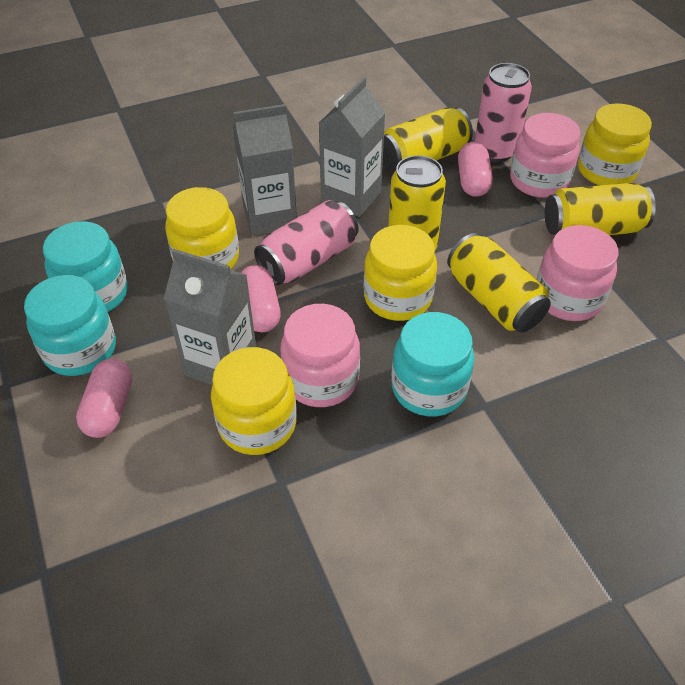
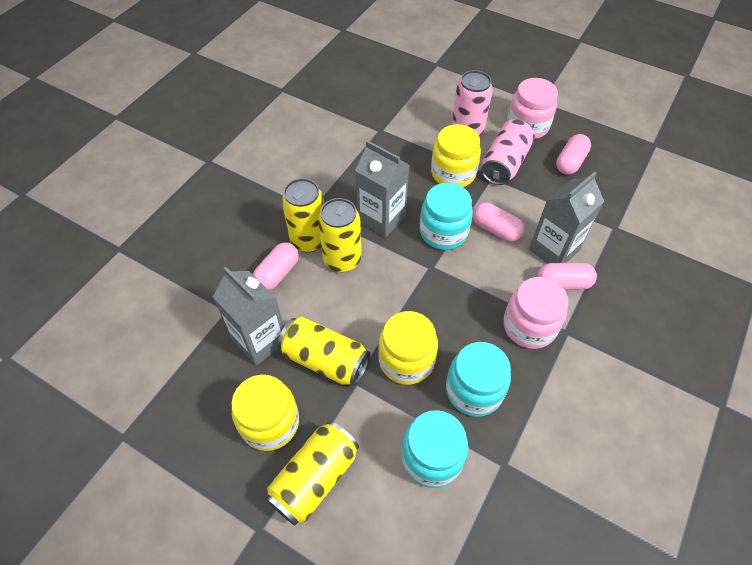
pink capsule: [76,358,132,438] [241,265,281,332] [458,142,493,197] = 3 -> [253,243,299,290] [473,202,524,242] [537,263,597,290] [556,134,591,175] = 4
pink jar: [280,304,360,407] [510,113,580,198] [537,225,619,321] = 3 -> [503,277,569,349] [507,78,558,139] = 2
yellow jar: [165,187,239,270] [211,347,296,455] [364,225,437,321] [578,103,652,185] = 4 -> [231,375,299,451] [378,311,438,385] [431,124,481,187] = 3

